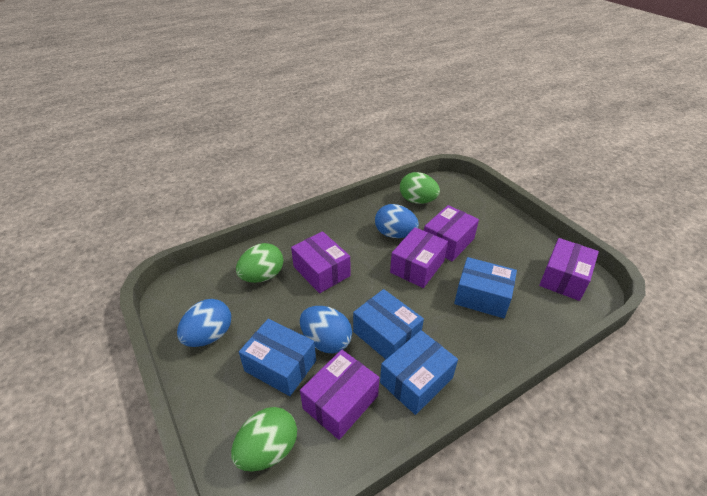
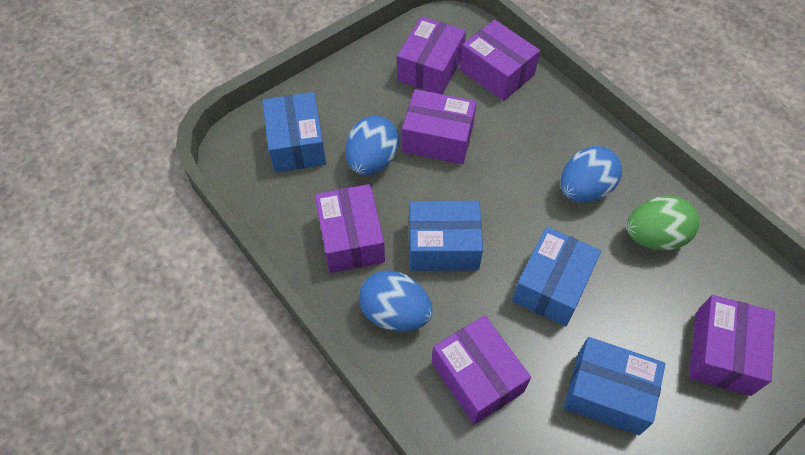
green egg: [231,407,297,471] [236,243,283,283] [400,172,440,204] = 3 -> [627,196,700,250] = 1
purple box: [291,231,350,293] [300,350,379,440] [390,227,448,288] [424,205,479,261] [539,238,599,301] = 5 -> [315,184,385,273] [397,16,466,94] [402,89,477,164] [432,315,531,425] [460,20,540,101] [689,295,775,396] = 6

